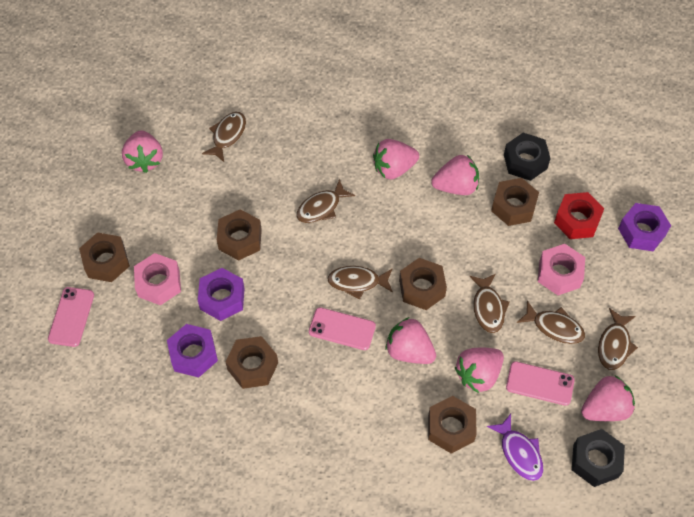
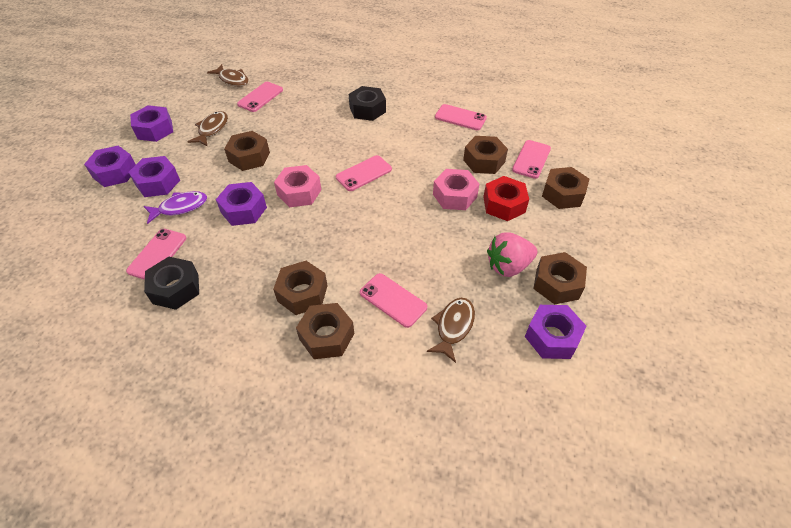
brown fish: [202,112,246,162] [296,179,355,223] [327,266,393,299] [469,274,510,333] [517,301,585,344] [598,308,638,370] = 6 -> [187,111,228,147] [207,64,249,86] [427,298,475,363] = 3
pink phone: [48,287,94,347] [309,307,376,350] [506,361,575,406] = 3 -> [126,229,186,280] [237,82,283,112] [336,155,392,191] [360,273,427,328] [435,104,487,130] [512,140,551,179] = 6
pink strawberry: [122,130,163,173] [373,139,419,180] [386,317,436,364] [431,155,479,195] [455,348,504,393] [581,375,635,421] = 6 -> [487,232,537,277] = 1
purple nut: [167,324,218,378] [198,268,245,321] [618,203,671,251] = 3 -> [84,146,136,187] [128,156,180,197] [130,105,173,142] [216,182,267,226] [525,305,586,359] = 5

